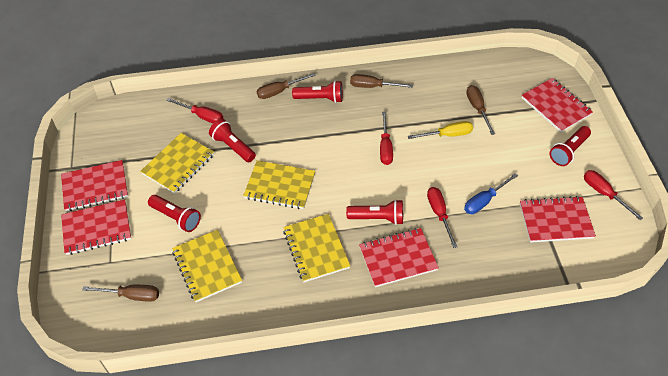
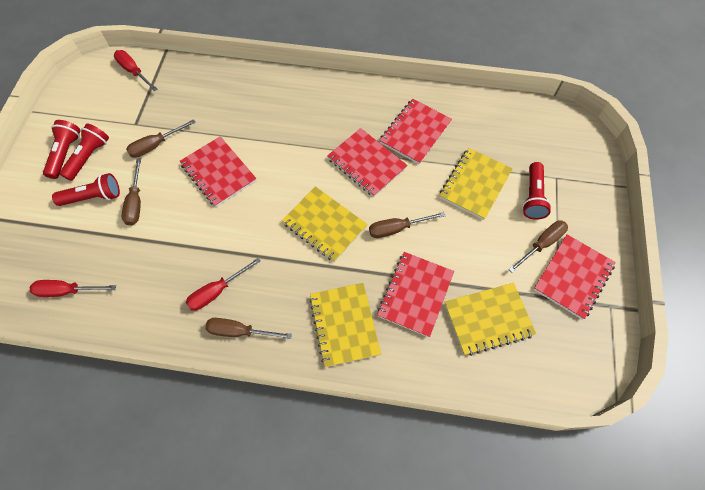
blue screwdriver: [464,173,518,214] = 1 -> none = 0
brown screwdriver: [82,285,159,302] [257,73,316,99] [350,74,413,88] [466,85,495,135] = 4 -> [122,158,141,226] [126,119,196,158] [206,318,292,339] [369,212,446,238] [509,220,568,272] = 5
red flashlight: [148,195,201,232] [209,119,256,163] [292,80,343,103] [346,199,403,225] [550,126,591,166] = 5 -> [43,120,81,179] [52,173,120,206] [59,123,109,181] [522,162,552,220] = 4
red screwdriver: [166,98,224,123] [380,112,393,165] [427,187,457,248] [584,170,643,220] = 4 -> [30,280,116,297] [114,50,157,91] [186,258,261,311] = 3
yellow screwdriver: [408,121,473,139] = 1 -> none = 0

